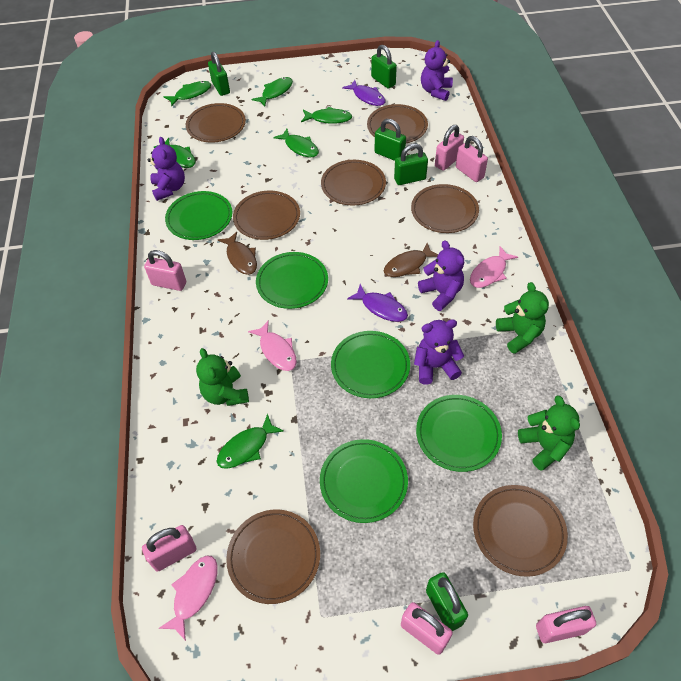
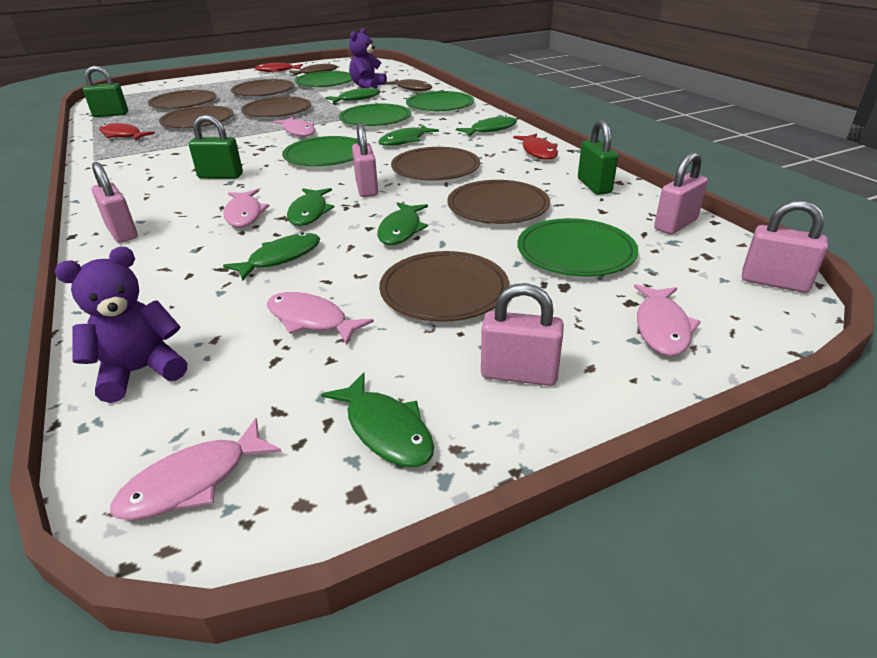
green fish: [154,138,196,168] [164,81,211,106] [217,413,284,469] [251,77,293,107] [273,129,319,157] [301,107,352,124] = 6 -> [223,233,320,281] [287,188,334,226] [321,372,434,467] [325,87,381,103] [377,202,428,245] [379,124,439,146] [456,115,517,137] = 7
green padlock: [208,52,230,96] [371,45,397,88] [375,119,406,161] [394,143,428,185] [426,572,468,631] = 5 -> [83,66,128,117] [189,115,243,179] [578,120,618,195] = 3
green teddy bear: [196,348,249,406] [496,282,549,354] [518,395,580,471] = 3 -> none = 0
pink fish: [159,555,218,641] [248,320,297,371] [470,246,518,288] = 3 -> [110,418,282,520] [224,189,269,227] [267,292,374,345] [273,117,315,137] [634,284,701,356] = 5
pink padlock: [142,525,196,572] [144,250,186,291] [401,602,453,655] [435,125,464,171] [456,136,488,182] [536,606,596,643] = 6 -> [92,162,138,243] [352,123,378,197] [481,283,564,386] [654,151,708,234] [742,200,828,293] = 5
purple fish: [342,80,385,106] [347,284,408,322] = 2 -> none = 0
purple teddy bear: [148,137,185,201] [414,319,464,385] [418,240,464,311] [421,40,453,101] = 4 -> [55,247,187,403] [349,28,387,89] = 2
red fish: none = 0 -> [99,123,155,141] [255,63,303,72] [513,133,558,160] = 3

